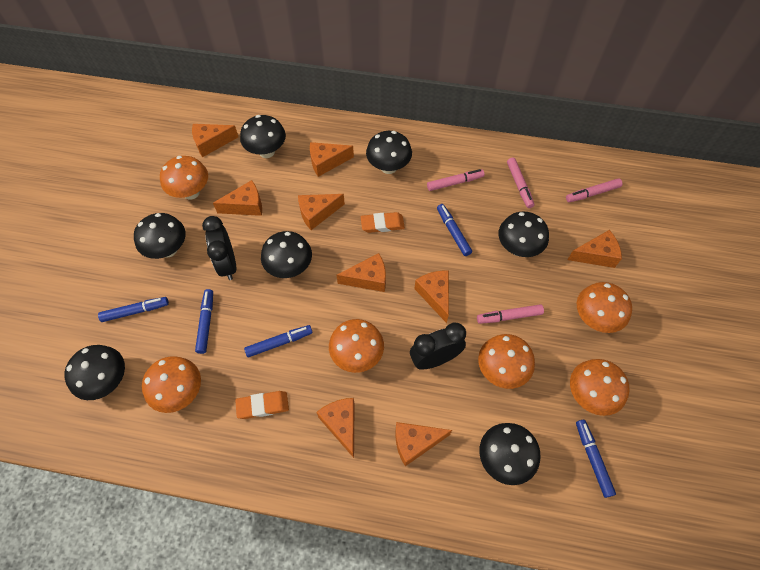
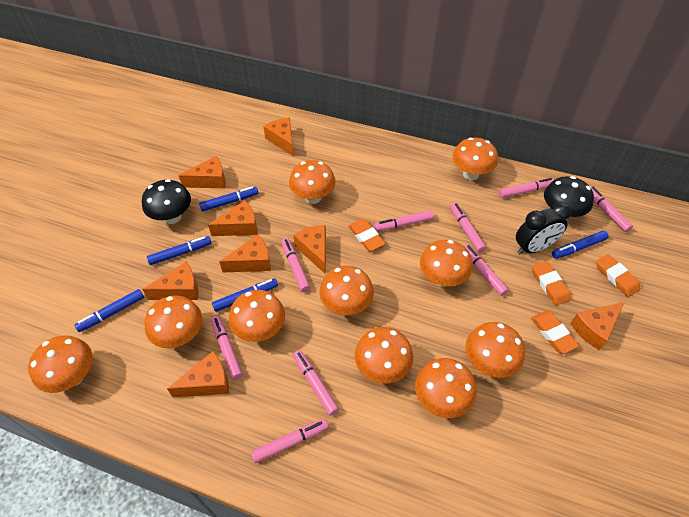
black clock: [202,216,236,280] [410,323,466,370] = 2 -> [516,202,571,254] = 1
black mushroom: [64,345,125,400] [134,213,186,259] [240,115,286,158] [261,231,312,278] [366,131,412,174] [479,423,540,485] [499,211,549,257] = 7 -> [142,179,191,224] [544,176,594,220] = 2
orange cheese: [192,124,238,157] [213,180,262,216] [298,194,345,230] [310,142,354,177] [316,398,355,458] [337,253,386,292] [395,422,452,466] [414,270,449,323] [567,230,622,268] = 9 -> [142,262,199,300] [167,351,229,397] [178,156,226,188] [208,201,258,236] [219,235,271,273] [263,117,293,156] [293,225,326,274] [570,302,624,350] = 8
orange eraser: [235,391,289,419] [361,212,405,233] = 2 -> [348,219,385,251] [531,311,579,354] [532,261,571,305] [596,254,640,297] = 4
orange mushroom: [142,356,201,413] [160,156,208,199] [329,319,384,373] [478,334,535,389] [570,359,630,416] [577,282,632,333] = 6 -> [28,335,93,393] [144,295,202,348] [229,290,285,342] [289,160,336,204] [319,266,374,315] [354,327,413,384] [415,358,477,418] [420,240,473,287] [452,137,498,180] [466,322,525,378] = 10
pink marker: [427,169,485,191] [477,304,544,324] [507,158,534,208] [566,178,623,202] = 4 -> [211,316,243,380] [251,419,328,463] [281,238,310,292] [293,350,339,416] [374,210,434,231] [450,203,486,252] [463,244,509,296] [499,178,554,198] [590,186,633,232] = 9

